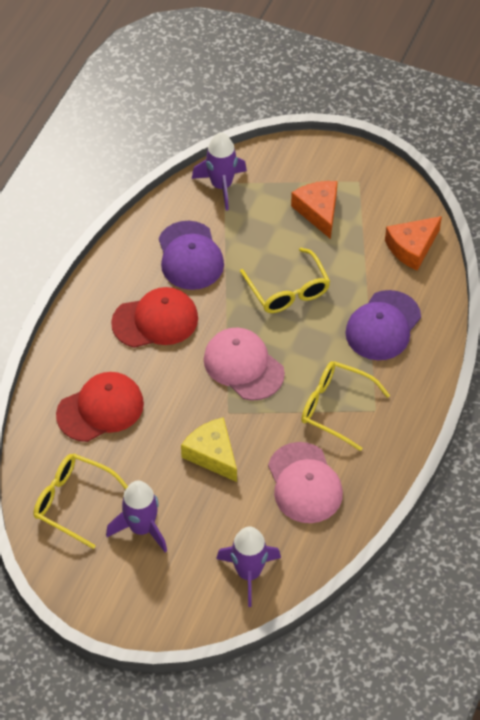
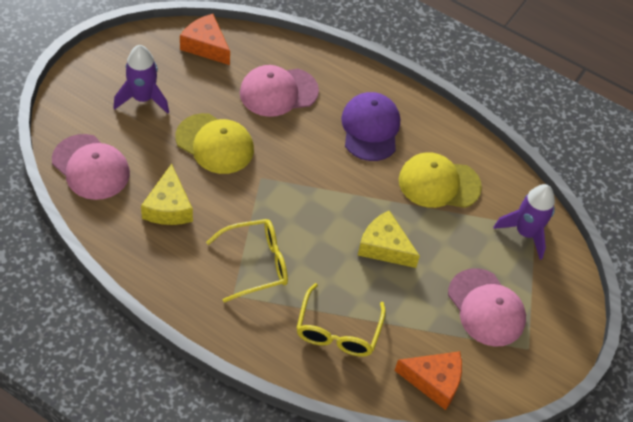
pink cap: [204,328,285,401] [268,442,343,523] = 2 -> [52,134,130,200] [240,65,319,117] [448,268,526,347] = 3
purple cap: [159,221,224,290] [345,290,421,360] = 2 -> [341,92,400,161] = 1
purple rocket: [106,480,167,552] [192,133,247,210] [216,526,281,607] = 3 -> [114,45,169,114] [493,184,555,260] = 2
red cap: [56,372,144,442] [111,287,198,348] = 2 -> none = 0
yellow cap: none = 0 -> [175,113,254,174] [399,152,482,208] = 2
yellow cheese: [181,417,237,482] = 1 -> [141,164,193,225] [358,211,420,268] = 2
yellow glasses: [33,454,128,549] [240,248,330,313] [301,361,390,451] = 3 -> [206,219,288,302] [296,283,386,357] = 2

